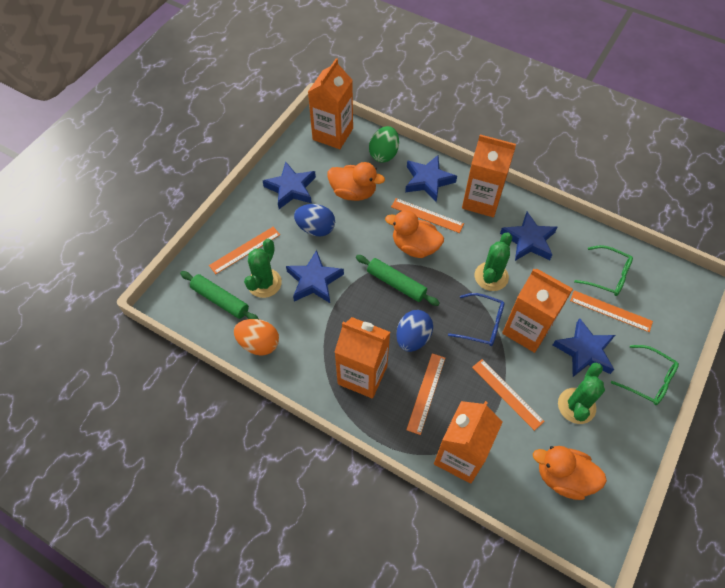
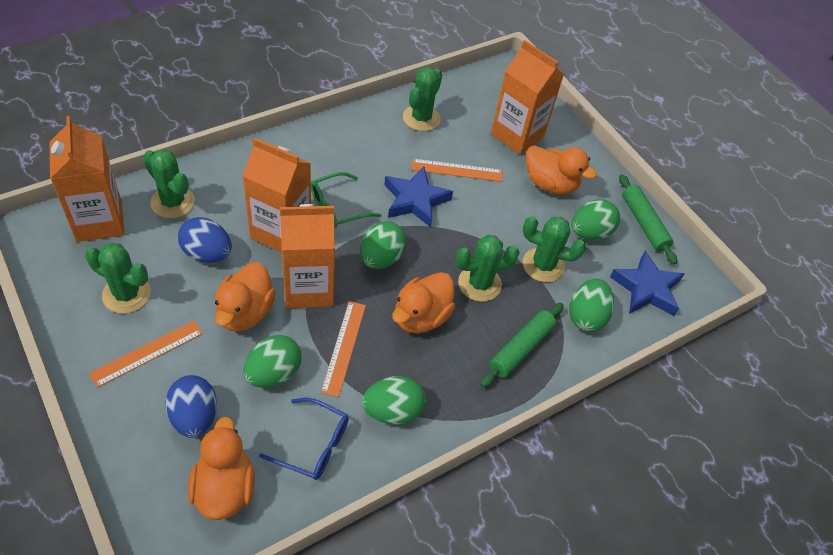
blue star: [263,162,316,209] [286,250,344,303] [405,155,457,202] [500,212,558,261] [553,318,615,377] = 5 -> [384,167,453,227] [610,251,684,316] = 2
green cactus: [244,239,282,298] [475,232,512,291] [558,363,605,424] = 3 -> [85,243,151,314] [143,149,195,218] [403,67,442,131] [456,235,520,302] [523,216,586,282] = 5
green egg: [369,126,399,163] = 1 -> [243,335,302,388] [361,221,406,269] [362,376,426,425] [569,279,614,332] [571,199,620,240] = 5
green glasses: [574,245,633,296] [611,345,679,405] = 2 -> [311,172,381,229] = 1
orange carton: [308,58,353,149] [335,317,390,399] [434,401,503,484] [462,135,516,217] [502,269,573,353] = 5 -> [49,116,124,242] [242,137,311,253] [280,204,335,308] [491,40,564,155] = 4
orange duck: [327,162,385,201] [385,210,444,258] [533,446,607,500] = 3 -> [188,417,255,520] [215,262,276,332] [392,272,455,334] [526,145,597,194] = 4
orange egg: [234,319,279,356] = 1 -> none = 0
orange ruler: [209,227,280,274] [391,198,464,233] [406,353,445,435] [472,359,545,431] [570,290,653,332] = 5 -> [89,321,203,388] [321,301,366,397] [411,159,503,182] = 3

